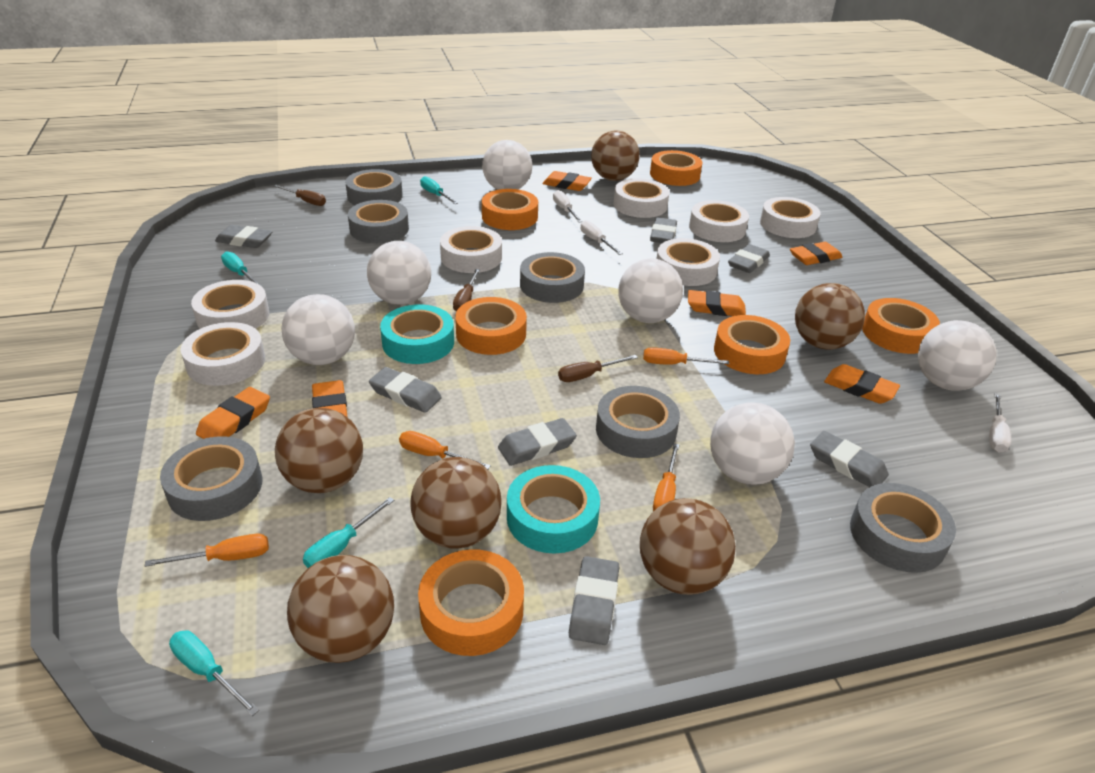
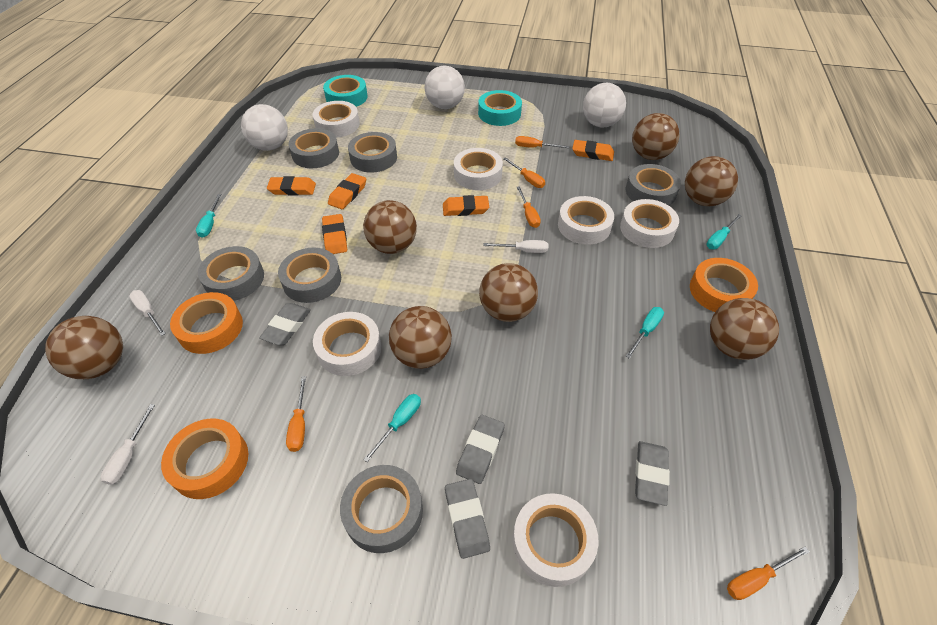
brown ball: [275,408,363,493] [287,555,394,663] [410,457,502,548] [591,131,640,181] [640,498,736,595] [795,283,865,350] = 6 -> [45,316,123,379] [363,200,417,254] [389,306,452,369] [479,263,538,322] [632,113,679,160] [685,156,738,206] [710,298,779,360] = 7
brown screwdriver: [274,185,326,206] [453,269,480,311] [558,355,638,382] = 3 -> none = 0
grey eraser: [215,225,273,248] [369,367,442,413] [498,418,577,466] [569,556,619,645] [650,217,677,243] [728,244,770,273] [810,431,889,487] = 7 -> [259,303,311,345] [445,479,490,559] [456,415,505,484] [635,441,670,506] = 4
orange eraser: [196,387,270,439] [312,380,348,418] [542,171,592,191] [688,290,746,316] [790,242,843,265] [824,364,900,404] = 6 -> [267,176,316,195] [322,214,347,254] [328,173,366,209] [443,195,489,216] [572,140,614,161] = 5
orange screwdriver: [145,534,269,567] [399,431,491,469] [643,347,729,365] [653,443,679,512] = 4 -> [286,376,306,452] [503,157,545,188] [515,136,569,148] [517,186,541,228] [727,547,809,600] = 5
orange tape: [418,549,524,656] [455,297,527,355] [482,189,538,230] [650,150,703,186] [714,315,790,374] [862,298,940,354] = 6 -> [161,419,248,499] [170,292,243,354] [690,258,758,312] = 3
white ball: [281,294,355,365] [367,241,431,305] [482,140,532,190] [618,259,683,323] [710,402,795,485] [918,320,996,391] = 6 -> [241,104,288,151] [425,66,465,109] [583,83,626,127] = 3
white tape: [181,322,265,386] [191,280,269,329] [440,226,502,273] [613,178,669,218] [657,238,720,286] [689,200,749,242] [760,197,821,238] = 7 -> [313,101,360,138] [313,312,381,376] [454,148,503,190] [512,493,598,587] [558,196,614,245] [620,199,679,248] = 6

